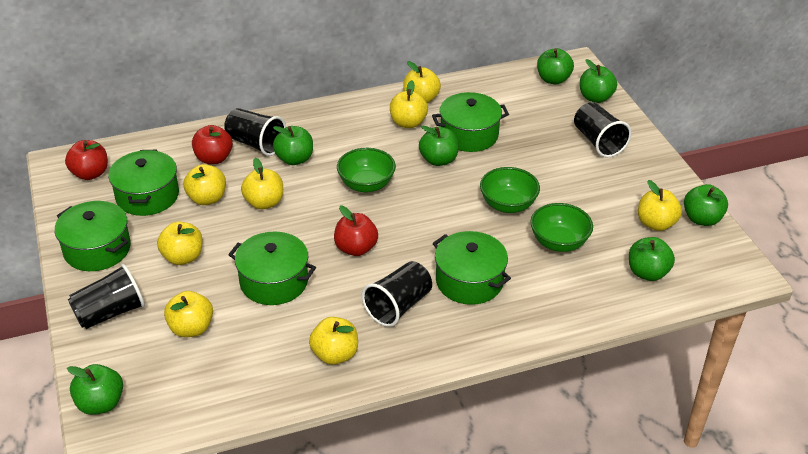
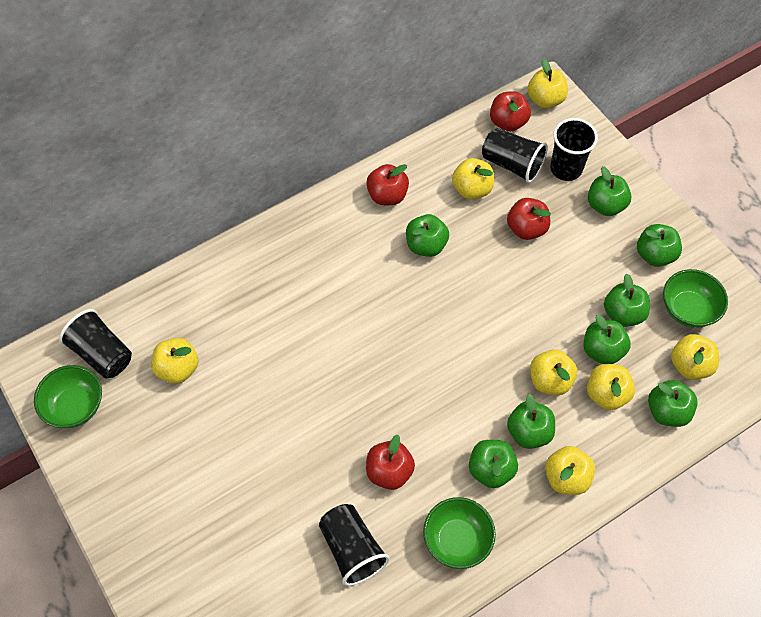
green apple: [67,364,123,415] [273,126,313,165] [419,125,459,166] [537,48,574,84] [580,59,617,103] [629,237,675,281] [684,184,728,226] = 7 -> [406,214,449,257] [469,440,518,488] [507,394,555,449] [584,315,631,364] [588,166,632,216] [604,274,650,327] [637,224,682,267] [648,380,698,427] = 8
green pot: [55,201,131,271] [108,150,179,216] [228,232,316,305] [432,92,509,152] [433,231,511,305] = 5 -> none = 0
red apple: [65,140,108,180] [192,125,233,164] [334,206,378,256] = 3 -> [366,164,409,205] [366,435,415,490] [490,92,531,132] [507,198,551,240] = 4
yellow apple: [157,221,202,265] [164,291,213,337] [183,164,226,205] [241,158,283,209] [309,317,358,365] [390,80,428,128] [403,61,441,103] [638,180,682,231] = 8 -> [151,338,199,384] [452,158,494,200] [527,59,568,108] [530,349,577,395] [545,446,595,495] [587,364,635,410] [671,334,719,380] = 7

